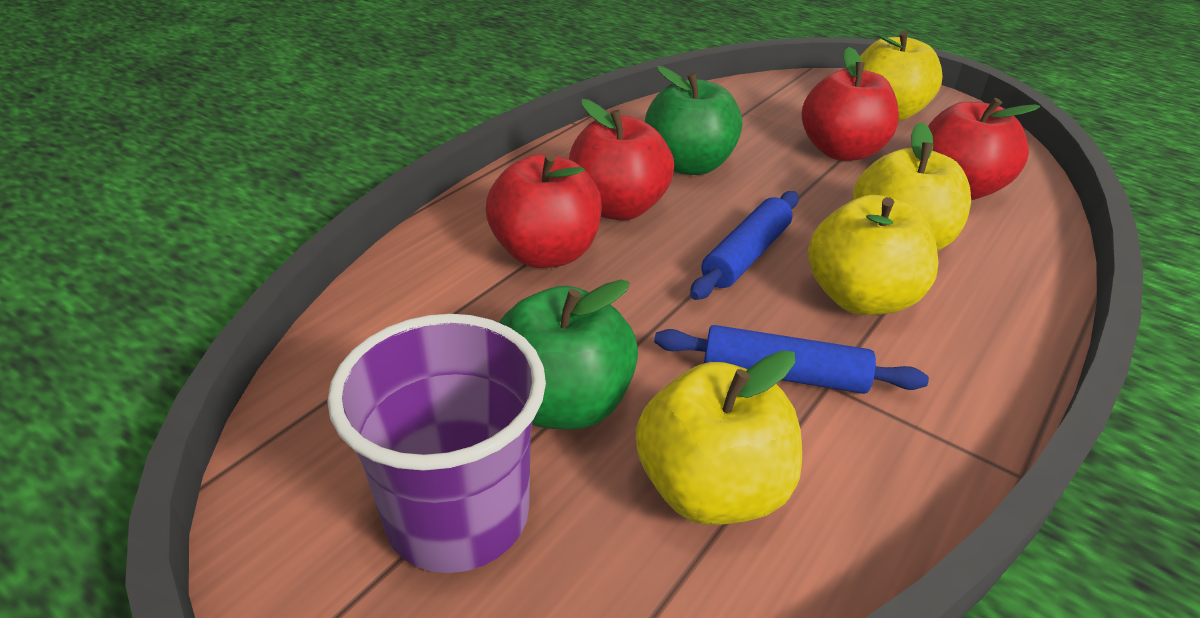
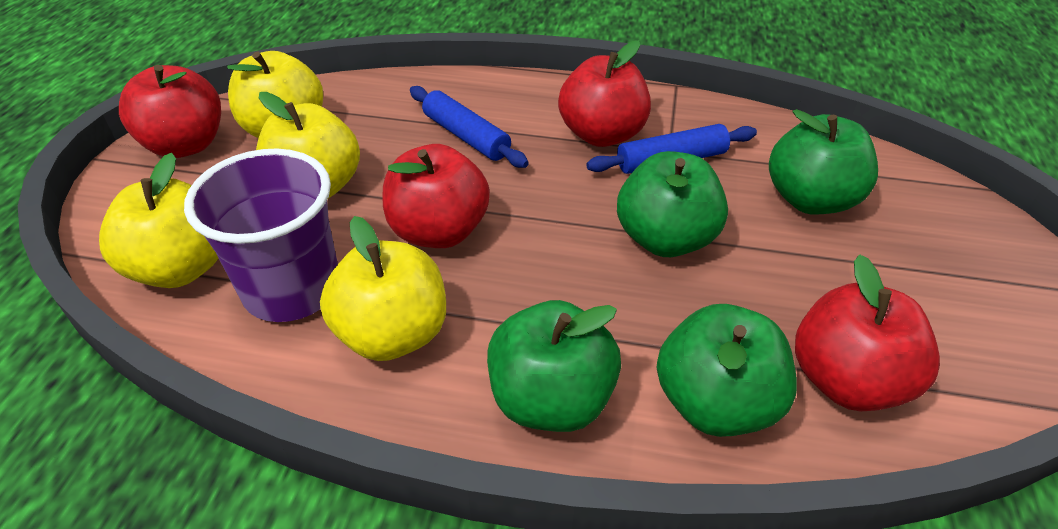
green apple: [499,279,638,430] [645,66,742,175] = 2 -> [487,300,621,432] [617,151,728,257] [656,304,797,437] [769,109,878,215] = 4

